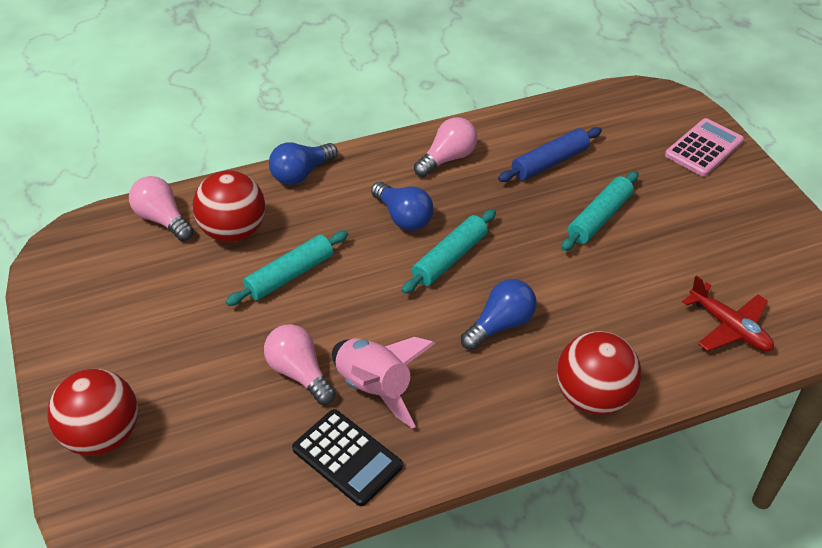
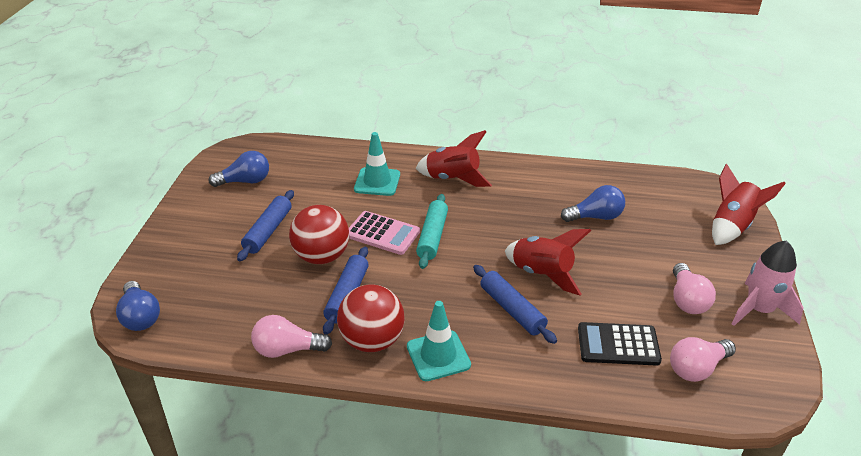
blue rolling pin: [498,127,602,182] = 1 -> [237,190,294,261] [323,247,369,335] [473,265,557,344] = 3
red ball: [47,369,138,456] [193,170,265,242] [557,331,642,415] = 3 -> [289,205,349,264] [337,285,405,352] = 2
red plane: [682,275,774,351] = 1 -> none = 0
red rocket: none = 0 -> [416,130,492,187] [505,229,591,295] [712,163,786,245] = 3
turquoise rolling pin: [225,230,348,306] [401,209,496,294] [561,171,639,251] = 3 -> [416,194,448,269] = 1
turquoise traffic cone: none = 0 -> [354,132,400,196] [407,301,471,381] = 2

